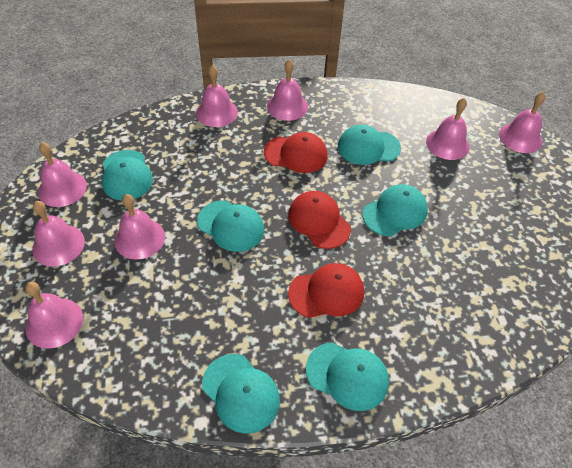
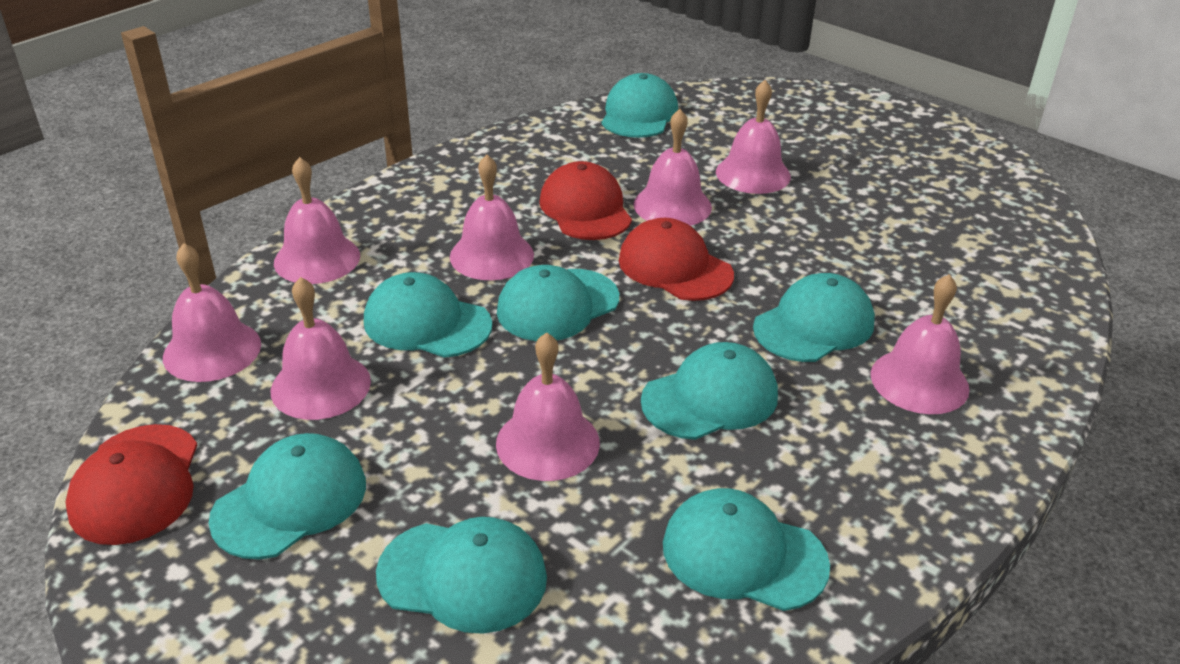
turquoise cap: [102,150,153,201] [197,200,264,252] [202,354,280,434] [306,342,389,411] [338,125,401,165] [363,184,428,236] = 6 -> [208,433,366,559] [364,272,492,358] [376,517,547,634] [497,265,619,341] [601,73,678,138] [641,342,778,440] [663,488,830,611] [753,273,875,362] = 8

